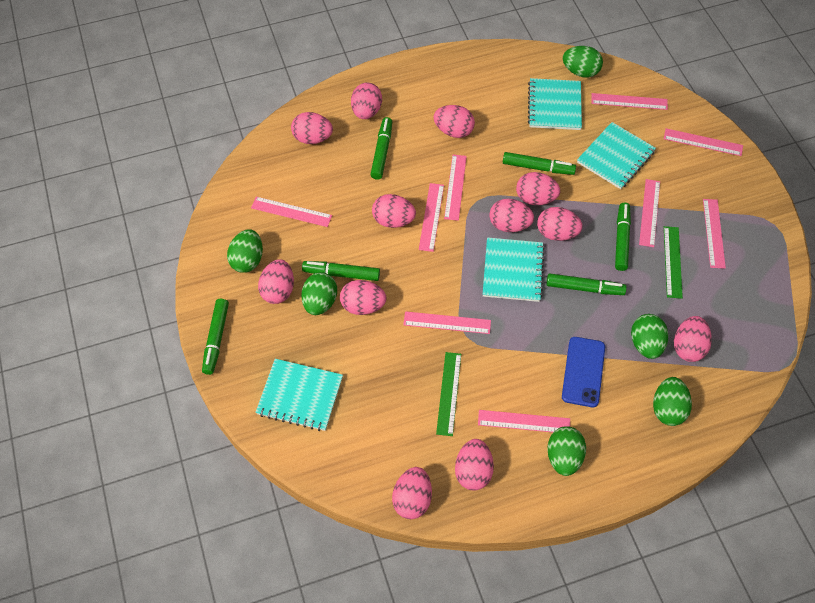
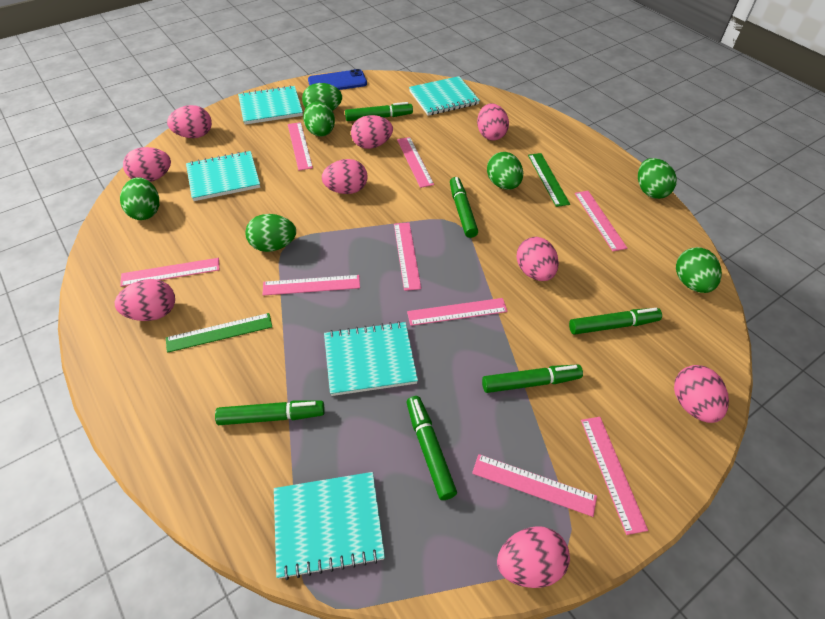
green egg: [227,229,263,273] [301,272,337,315] [547,426,586,476] [563,46,603,78] [631,314,668,359] [653,377,692,426] = 6 -> [120,177,159,220] [245,214,296,252] [302,83,342,111] [303,102,335,136] [487,152,523,190] [638,158,677,199] [676,247,722,293] = 7
pink egg: [258,259,294,304] [291,112,333,144] [340,280,386,315] [351,83,382,119] [372,194,416,228] [392,467,432,519] [433,105,475,138] [455,439,494,491] [489,199,534,232] [516,172,560,205] [537,207,582,241] [674,316,712,362] = 12 -> [115,279,175,321] [123,147,171,182] [167,105,212,138] [322,159,367,194] [351,115,393,149] [477,103,509,141] [497,527,570,588] [516,237,559,281] [674,365,729,423] = 9
turquoise notebook: [255,359,343,431] [483,237,545,302] [528,78,582,130] [577,122,656,189] = 4 -> [186,151,260,201] [238,85,303,125] [274,472,385,580] [324,321,418,396] [409,76,480,116] = 5

